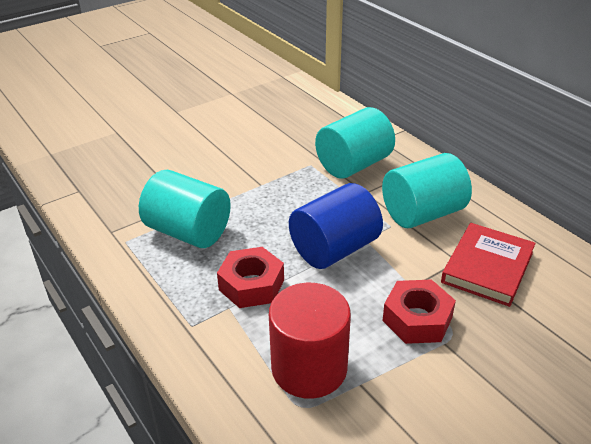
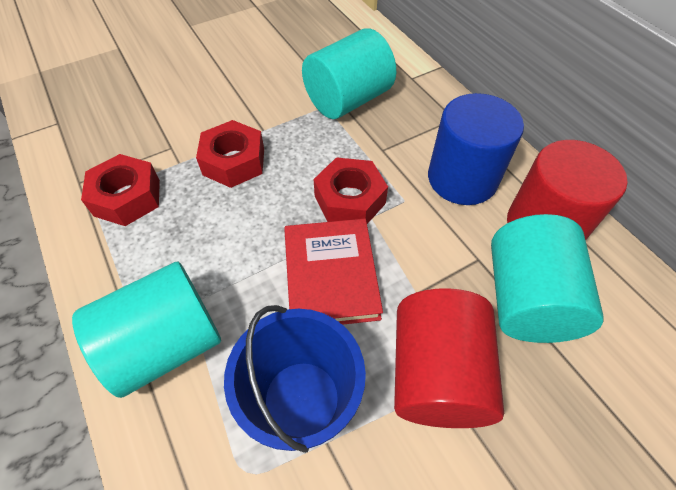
blue bucket: none = 0 -> [224,305,366,453] = 1
red cylinder: [269,283,351,399] = 1 -> [394,288,504,428] [507,140,627,240] = 2
red nut: [217,247,284,308] [383,279,456,344] = 2 -> [81,154,160,226] [196,120,264,188] [313,157,388,224] = 3

